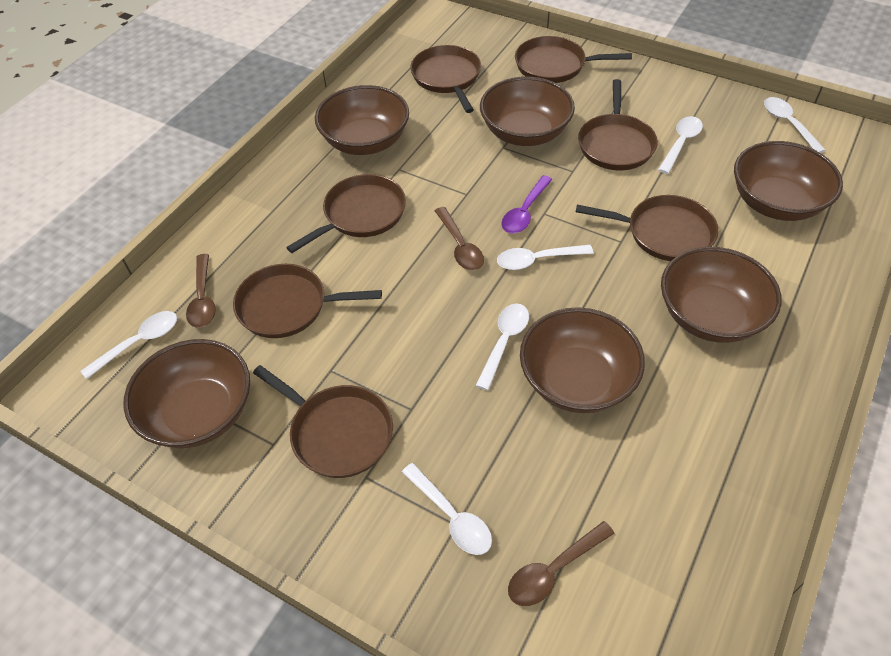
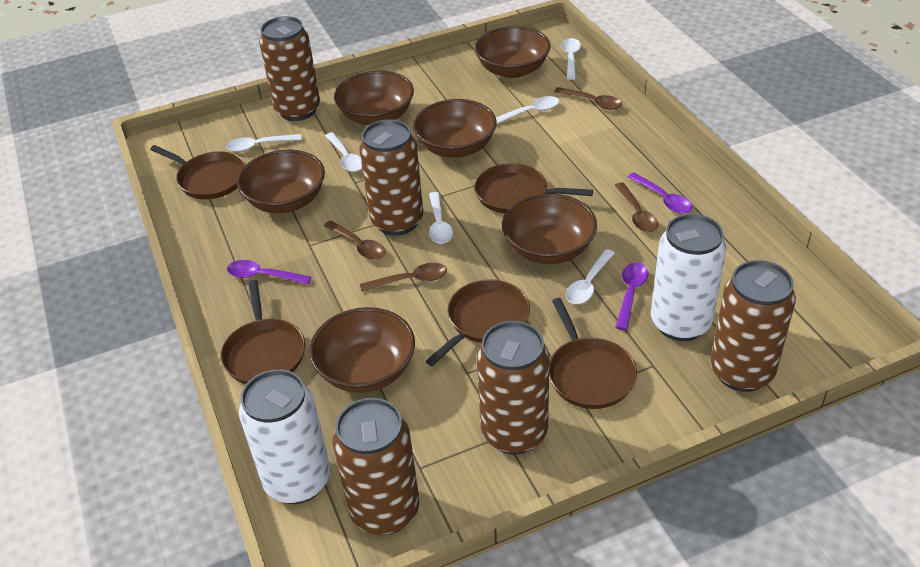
brown can: none = 0 -> [259,16,320,121] [332,398,419,535] [359,119,423,236] [477,321,549,454] [710,260,796,392] = 5
brown pan: [233,264,382,338] [253,365,393,478] [286,174,406,253] [410,45,481,113] [515,36,632,83] [576,195,718,261] [578,79,658,170] = 7 -> [150,145,246,199] [220,280,305,384] [426,280,530,366] [474,163,593,214] [549,298,637,409] = 5
brown spoon: [186,254,216,328] [435,207,484,271] [508,521,615,606] = 3 -> [324,221,386,260] [360,263,447,292] [554,87,622,110] [615,182,658,232] = 4
purple spoon: [501,175,553,233] = 1 -> [227,260,311,284] [615,262,648,330] [628,172,693,214] = 3
white can: none = 0 -> [239,369,330,504] [651,214,726,341] = 2

